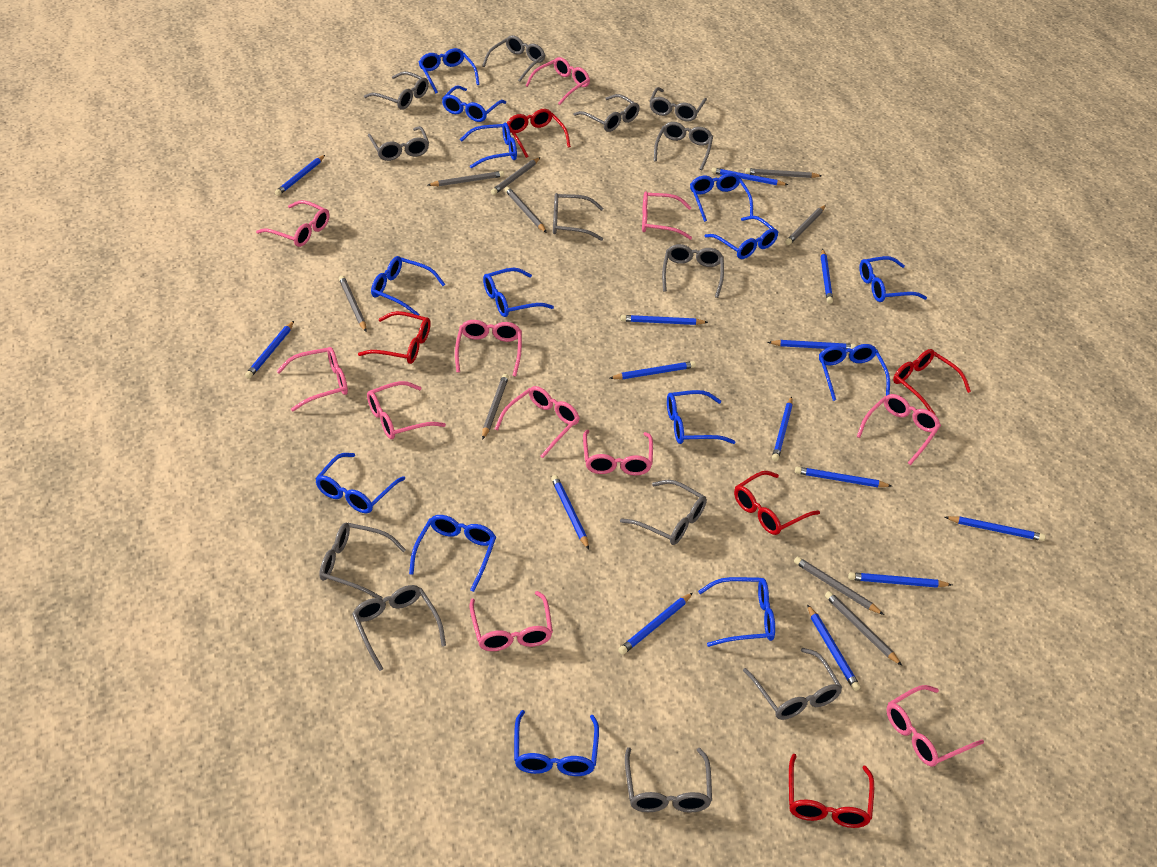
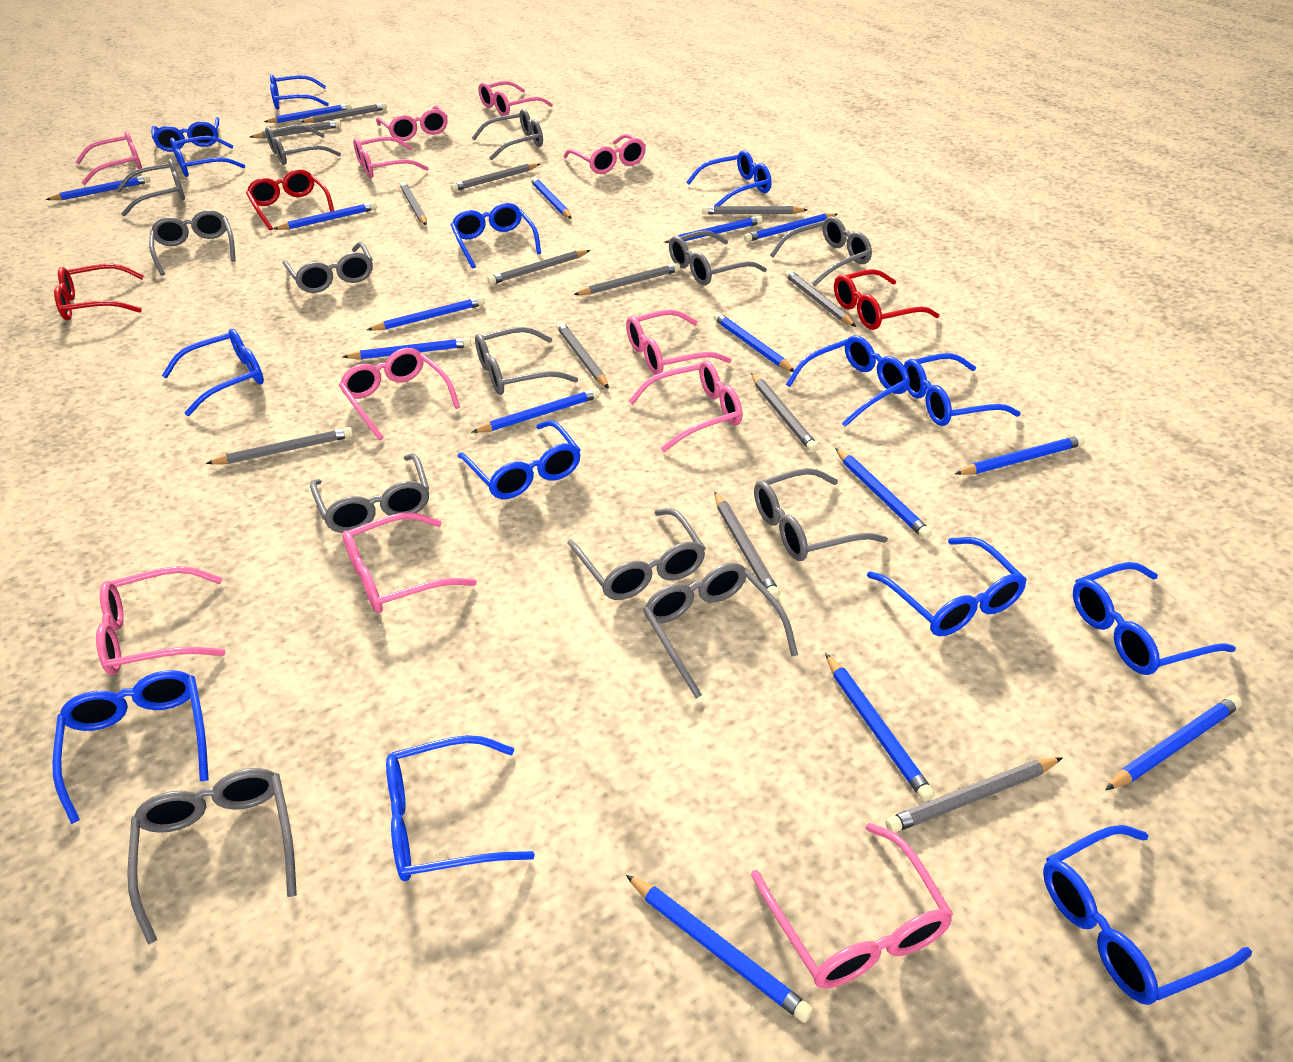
blue pencil: [245,321,294,379] [275,155,325,196] [551,475,589,550] [609,361,696,380] [618,593,693,655] [621,315,708,325] [711,167,788,186] [768,340,856,349] [772,396,793,461] [795,467,892,487] [807,604,860,691] [821,249,833,304] [848,572,952,588] [945,516,1046,541] = 14 -> [46,175,151,200] [264,104,352,123] [274,202,377,230] [343,337,471,360] [367,296,485,331] [471,388,601,433] [531,177,572,219] [626,875,813,1023] [664,216,763,243] [713,312,794,372] [744,213,837,242] [825,653,935,802] [835,448,932,539] [955,435,1085,475] [1105,695,1242,790] = 15
grey pencil: [339,276,367,332] [428,171,504,186] [482,374,509,440] [491,157,540,195] [505,187,547,233] [745,168,822,178] [786,205,826,245] [794,557,884,615] [825,591,902,666] = 9 -> [206,427,353,464] [250,120,341,139] [301,103,387,123] [400,181,427,225] [451,163,540,191] [487,250,591,285] [557,322,609,389] [573,263,681,295] [702,206,807,215] [714,492,780,599] [751,373,818,452] [785,270,856,327] [885,757,1063,833] = 13
red glasses: [358,311,431,364] [507,109,571,158] [734,471,820,535] [789,754,874,828] [893,349,971,414] = 5 -> [54,264,144,321] [246,169,334,230] [834,269,940,330] = 3

